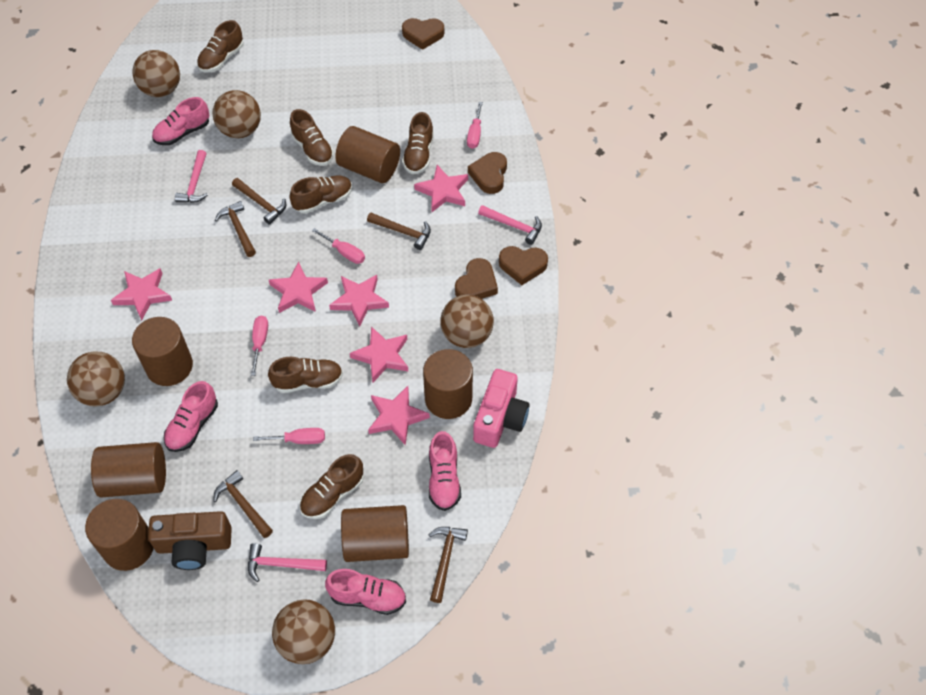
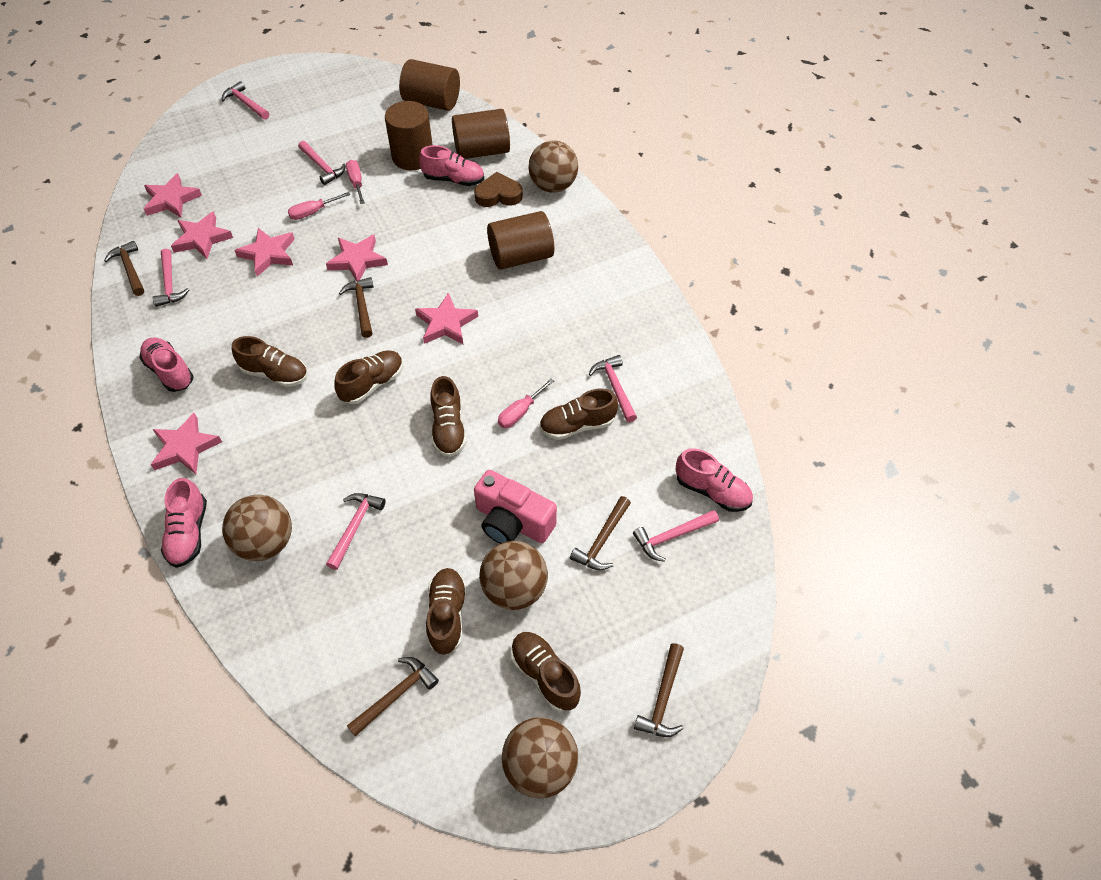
brown ball: [67,351,125,407] [133,50,180,97] [213,90,261,138] [272,599,335,664] [441,295,494,348] = 5 -> [222,494,292,561] [479,541,548,610] [502,717,578,798] [528,140,578,193] = 4
brown camera: [148,511,232,570] = 1 -> none = 0
brown cylinder: [85,499,154,571] [91,442,166,498] [132,317,193,386] [335,126,400,183] [341,505,409,562] [423,349,473,419] = 6 -> [385,101,433,170] [399,59,460,111] [452,109,510,159] [487,211,554,270] = 4
brown heart: [402,18,444,50] [455,258,498,299] [468,152,507,194] [499,246,548,285] = 4 -> [474,172,523,207] = 1
pink hammer: [175,150,208,203] [248,543,327,582] [478,205,542,245] = 3 -> [152,249,189,307] [222,81,269,120] [298,141,346,185] [326,493,386,570] [589,355,637,422] [633,510,719,562] = 6
pink screwdriver: [251,315,268,376] [253,428,325,444] [312,228,365,264] [467,102,483,149] = 4 -> [288,192,350,220] [346,160,365,204] [498,378,554,428] = 3

